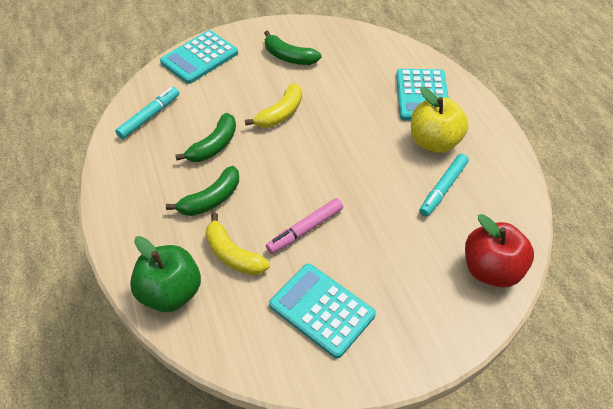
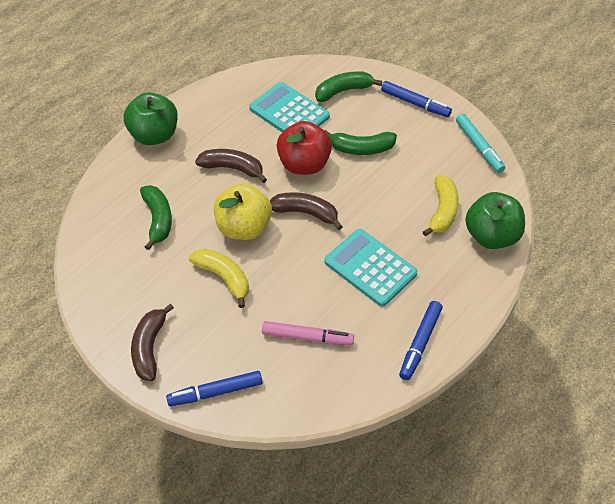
blue marker: none = 0 -> [166,371,263,406] [381,81,452,117] [399,301,443,380] = 3
brown banana: none = 0 -> [131,303,174,381] [195,149,267,183] [270,192,343,230] = 3
green apple: [130,236,201,312] = 1 -> [124,92,178,145] [465,192,525,249] = 2
turquoise calculator: [160,30,238,84] [269,264,376,359] [396,69,449,121] = 3 -> [249,82,330,132] [325,229,417,307] = 2
turquoise marker: [116,87,179,139] [419,154,469,217] = 2 -> [456,114,505,173] = 1

